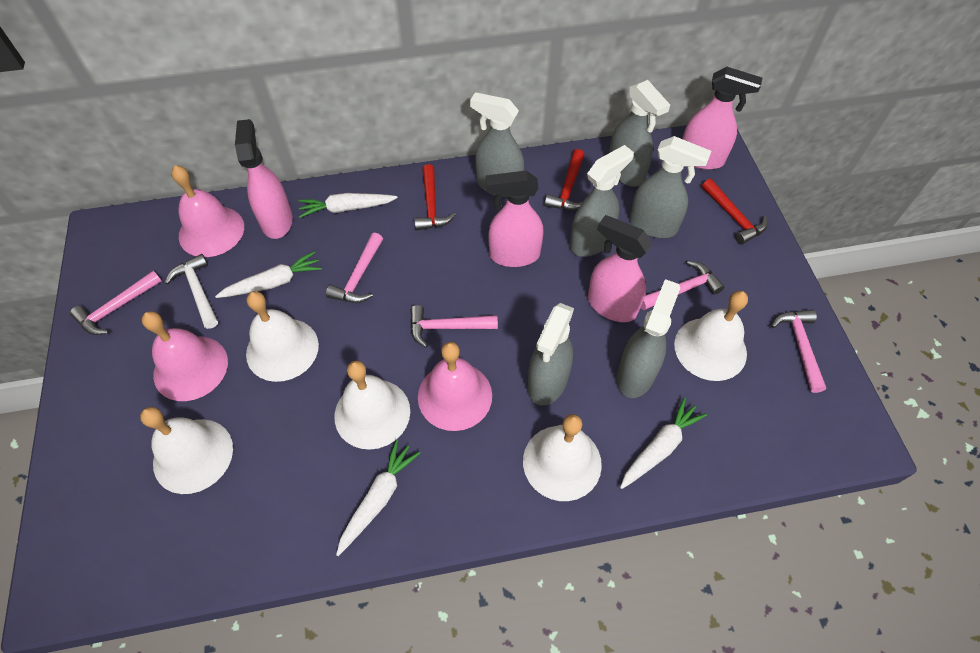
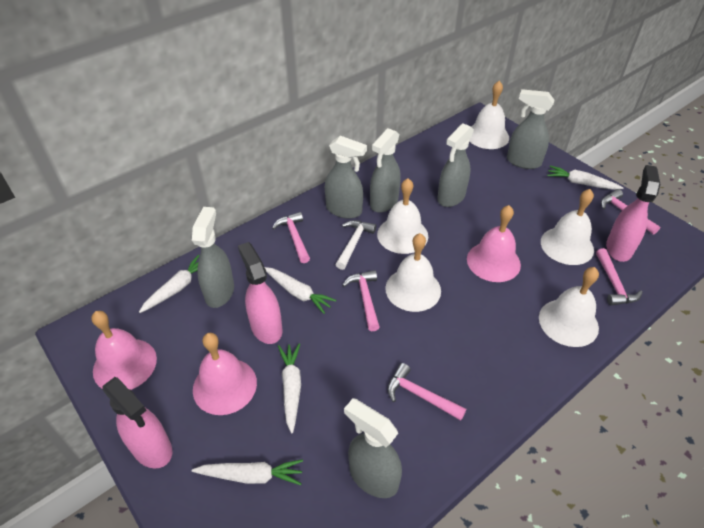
pink spray bottle: [235,119,293,239] [486,171,544,267] [588,215,652,322] [682,67,762,170] = 4 -> [102,377,172,468] [238,242,282,344] [606,165,660,262] = 3
red hammer: [414,164,456,230] [544,149,584,210] [702,179,768,245] = 3 -> none = 0
white carrot: [215,251,322,298] [298,193,398,218] [336,440,420,556] [620,397,707,489] = 4 -> [139,255,200,313] [192,459,303,485] [265,267,336,314] [278,343,301,433] [547,166,624,190] = 5

